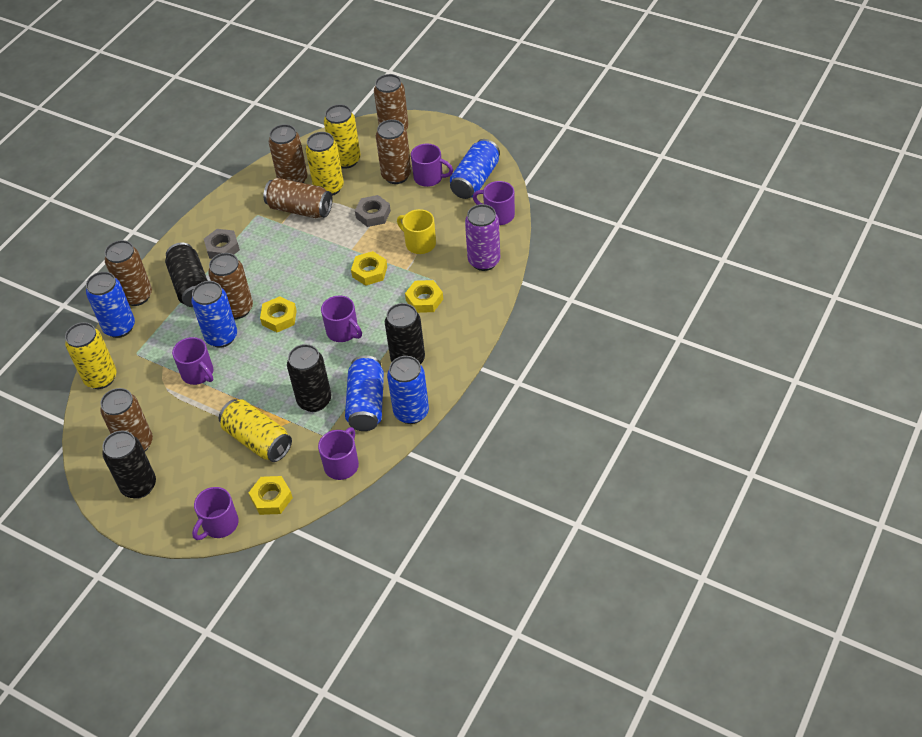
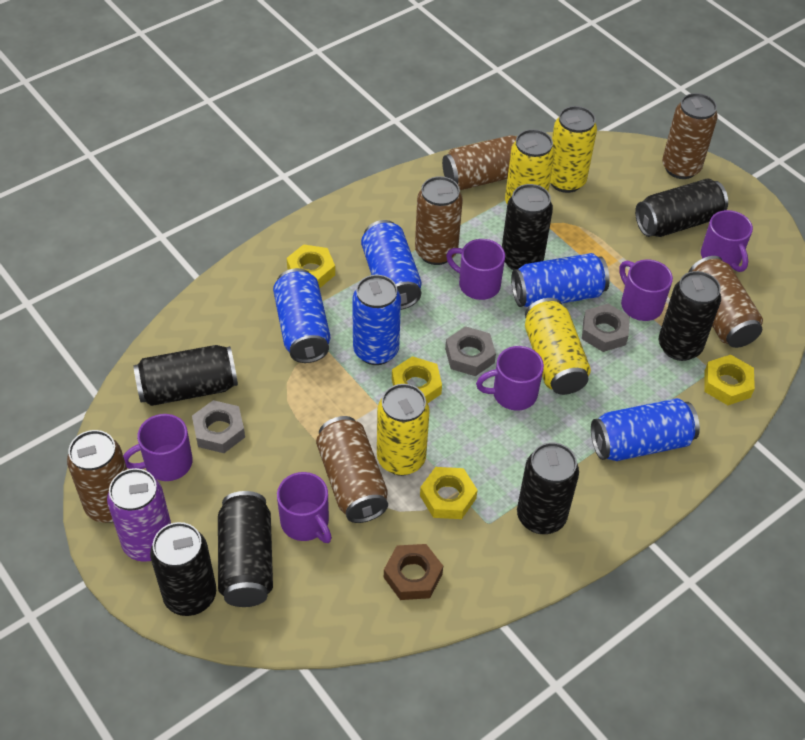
black can: [102,431,156,499] [165,243,208,307] [287,344,331,412] [385,303,425,364] = 4 -> [133,345,238,406] [150,522,216,616] [218,491,273,607] [502,184,553,270] [517,442,579,534] [635,178,728,237] [659,271,721,361] = 7
brown can: [100,388,153,451] [105,240,152,306] [208,253,253,319] [263,178,332,218] [269,124,308,183] [374,74,409,130] [376,119,412,184] = 7 -> [67,430,127,523] [316,416,388,523] [415,176,463,265] [442,135,517,190] [662,93,718,179] [688,256,763,348] = 6
brown nut: none = 0 -> [384,544,443,600] = 1
grey nut: [204,229,240,259] [355,195,391,227] = 2 -> [192,400,245,453] [445,326,496,376] [582,304,630,352] = 3
yellow mug: [397,209,436,254] = 1 -> none = 0

